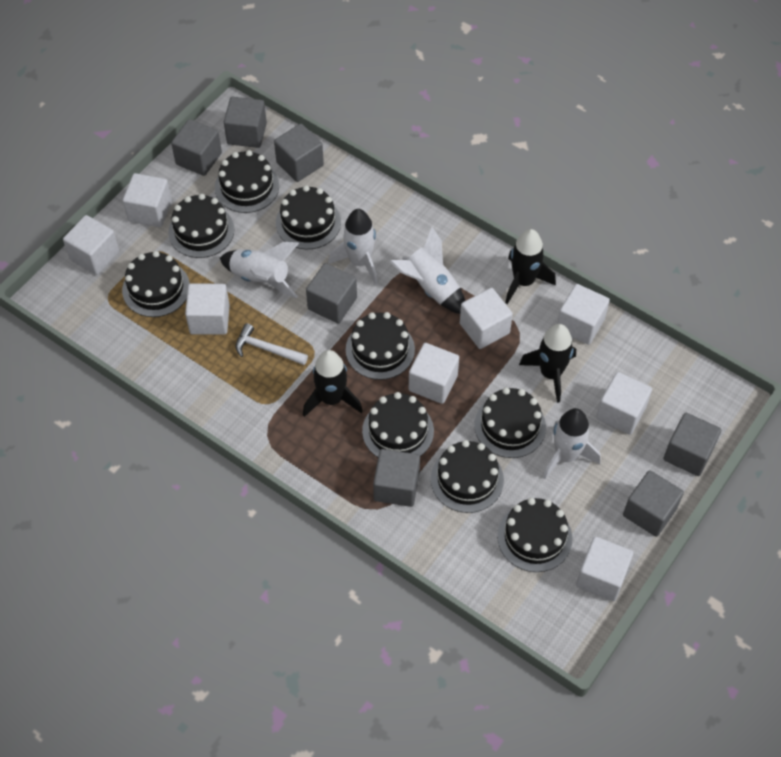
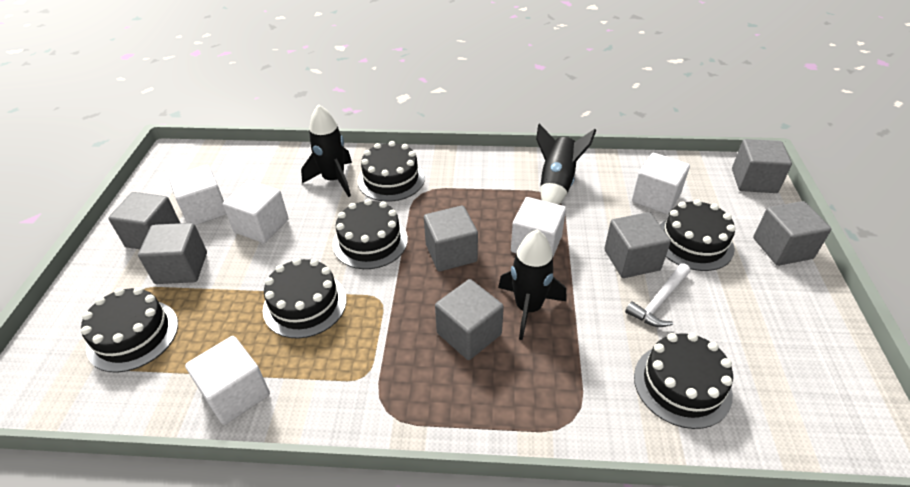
black cake: [122,251,190,317] [168,194,234,258] [215,150,279,213] [276,185,341,249] [346,312,415,380] [362,392,434,457] [431,440,504,513] [474,387,546,458] [497,498,572,572] = 9 -> [81,287,178,373] [263,258,347,338] [332,199,408,269] [358,141,425,202] [634,332,733,429] [660,199,736,271] = 6
white cube: [63,215,119,275] [123,173,172,227] [185,283,230,335] [409,343,459,404] [460,288,513,349] [557,284,610,345] [576,536,633,601] [596,372,652,435] = 8 -> [169,165,227,225] [185,336,270,425] [223,180,289,243] [511,197,566,257] [632,153,690,214] = 5
white rocket: [220,242,299,298] [328,209,378,285] [389,227,465,314] [543,408,601,479] = 4 -> none = 0

